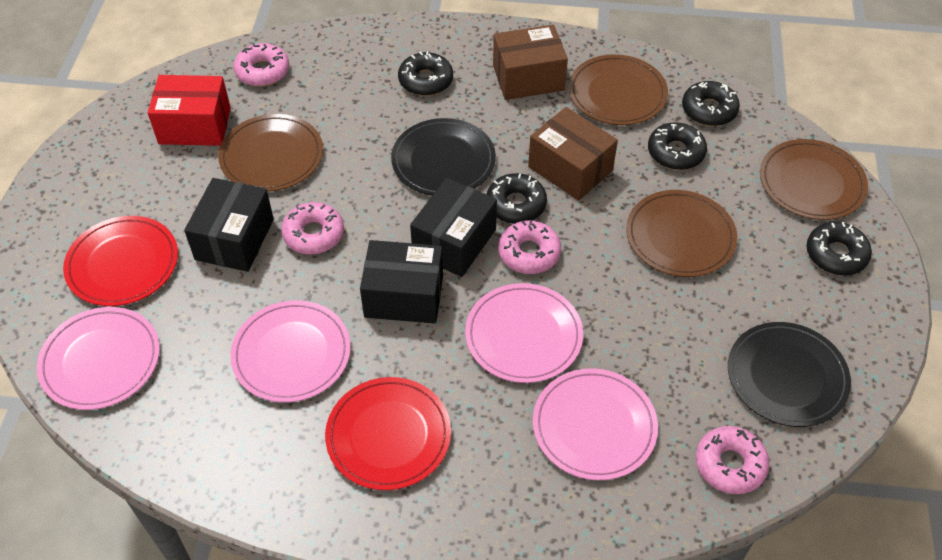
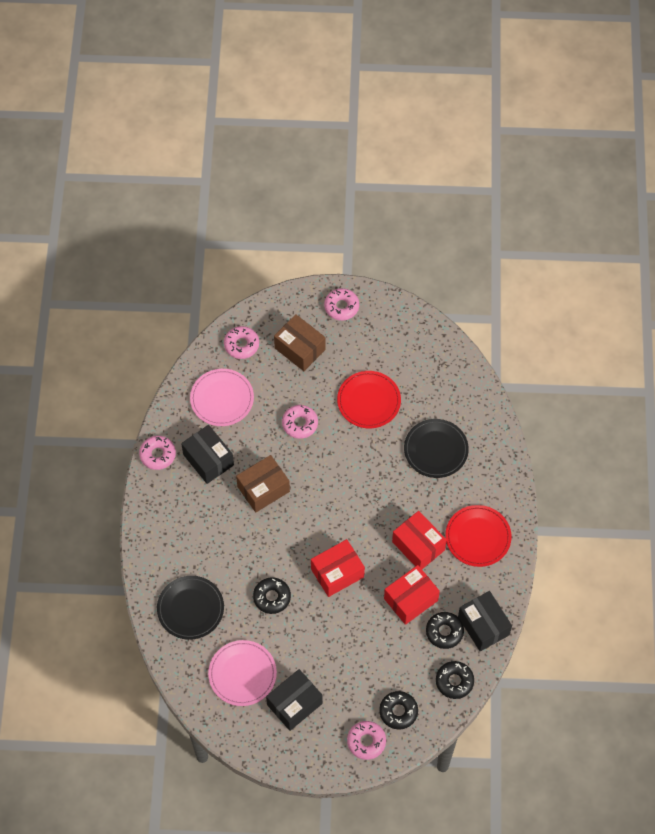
black donut: [398,51,453,96] [486,173,547,224] [648,122,707,170] [682,81,740,126] [806,222,872,275] = 5 -> [253,577,291,614] [379,691,418,729] [426,612,464,649] [436,661,474,699] = 4
brown plate: [218,114,323,192] [569,54,668,125] [626,190,737,277] [760,139,868,220] = 4 -> none = 0
pink donut: [234,43,289,86] [281,202,344,254] [498,220,561,274] [696,426,769,494] = 4 -> [139,436,176,470] [224,326,259,359] [282,405,318,439] [324,288,359,320] [347,721,386,760] = 5
pink plate: [37,307,160,410] [230,300,351,402] [465,283,583,383] [533,368,658,480] = 4 -> [190,369,254,426] [208,640,277,706] = 2
red box: [148,75,231,146] = 1 -> [311,539,365,597] [384,565,440,625] [392,511,447,569] = 3

